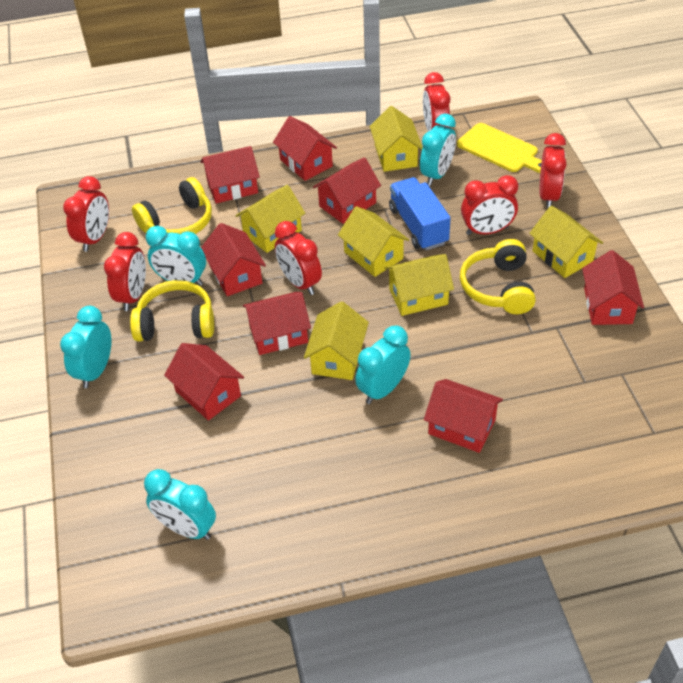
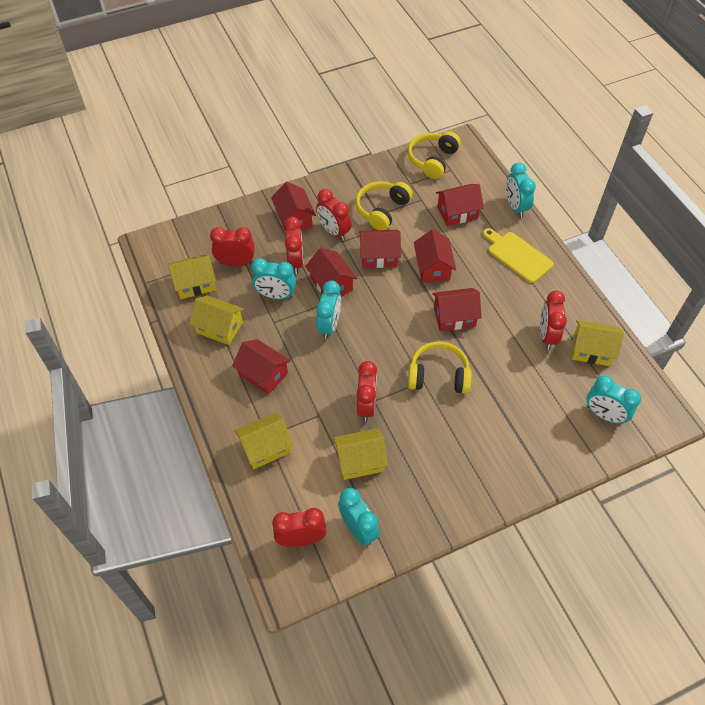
blue truck: [389,177,451,250] = 1 -> none = 0
red house: [164,343,244,421] [201,146,260,204] [201,223,266,296] [243,292,311,355] [273,116,337,181] [313,157,381,224] [424,379,503,453] [582,250,644,325] = 8 -> [232,339,291,395] [271,181,316,230] [305,247,357,296] [359,230,401,268] [414,229,456,283] [432,288,482,331] [436,184,484,226] = 7
yellow house: [235,185,305,253] [304,301,369,380] [338,206,409,277] [370,106,423,172] [385,254,454,316] [529,206,603,278] = 6 -> [168,254,216,299] [189,296,244,345] [234,412,294,469] [333,428,388,480] [572,320,624,366] = 5

